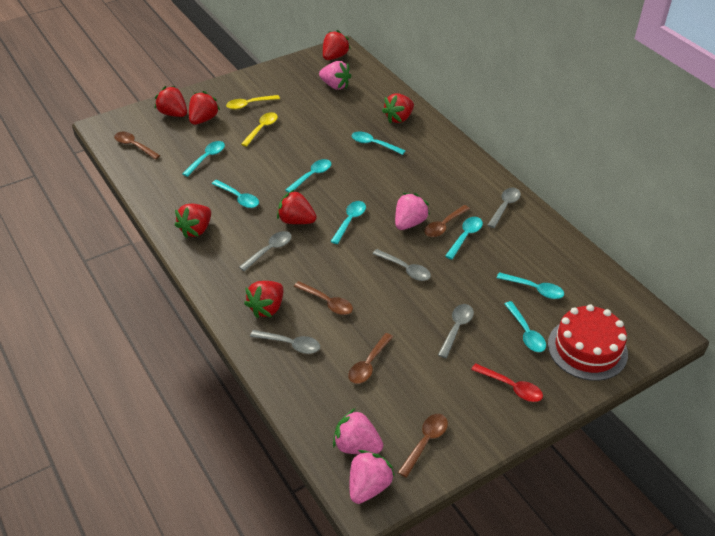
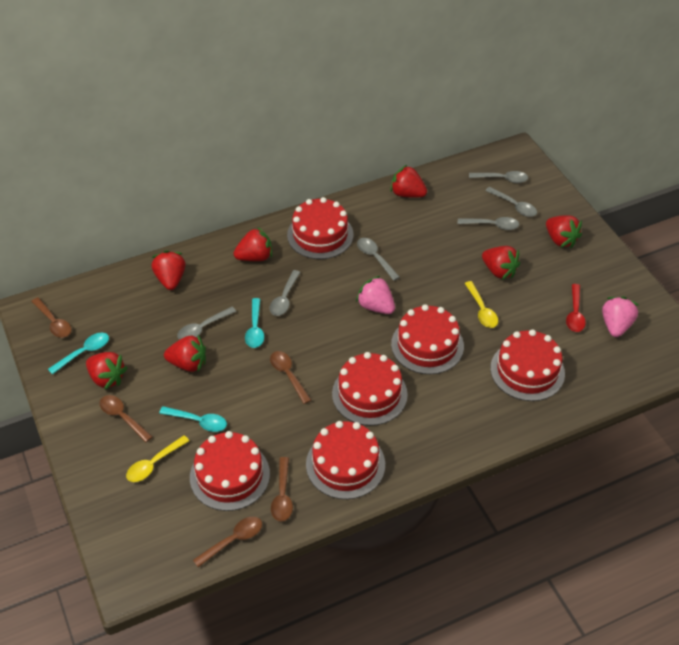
grey spoon: [239,231,292,271] [250,330,320,354] [373,249,431,281] [438,304,474,358] [488,188,521,228] = 5 -> [177,307,236,340] [270,270,301,316] [357,238,400,281] [458,217,519,230] [469,171,528,183] [485,187,537,217] = 6
pink strawberry: [319,61,352,90] [333,408,383,454] [350,450,395,504] [395,193,430,230] = 4 -> [356,276,395,314] [602,296,639,337] = 2
red cake: [548,305,628,381] = 1 -> [190,431,270,511] [287,197,354,259] [306,421,385,499] [332,352,408,426] [391,304,464,374] [490,329,565,401] = 6
turquoise spoon: [182,141,225,177] [212,180,259,208] [286,159,331,193] [330,201,366,244] [351,131,406,155] [445,217,483,259] [497,272,564,299] [505,301,546,352] = 8 -> [48,333,109,375] [159,406,227,432] [245,298,264,348] = 3

